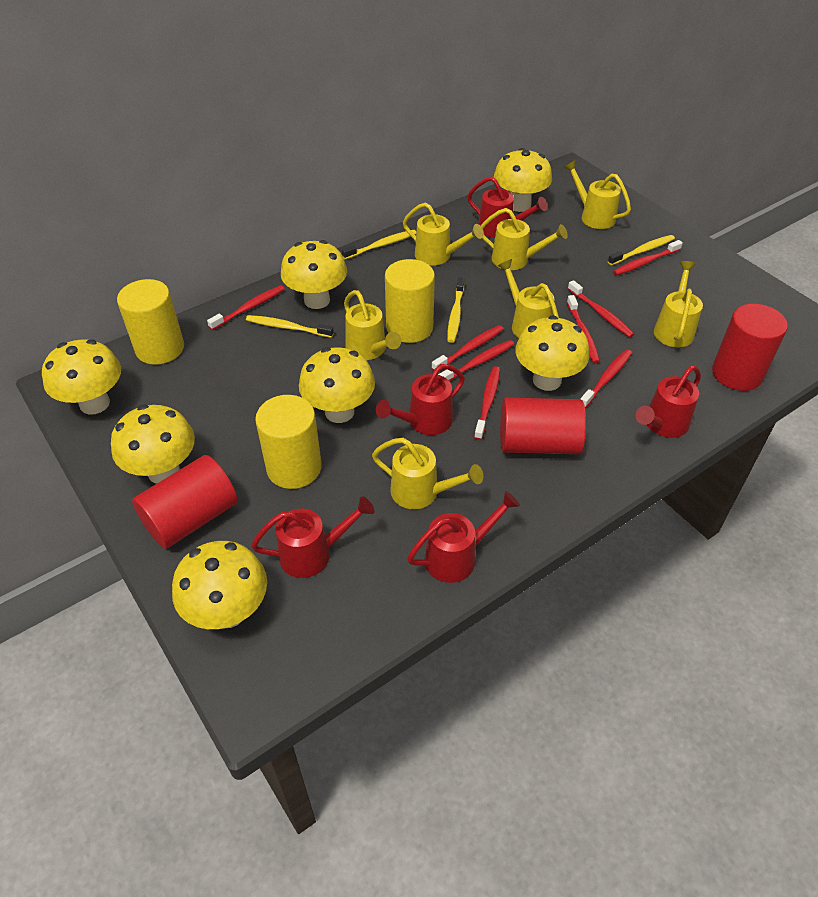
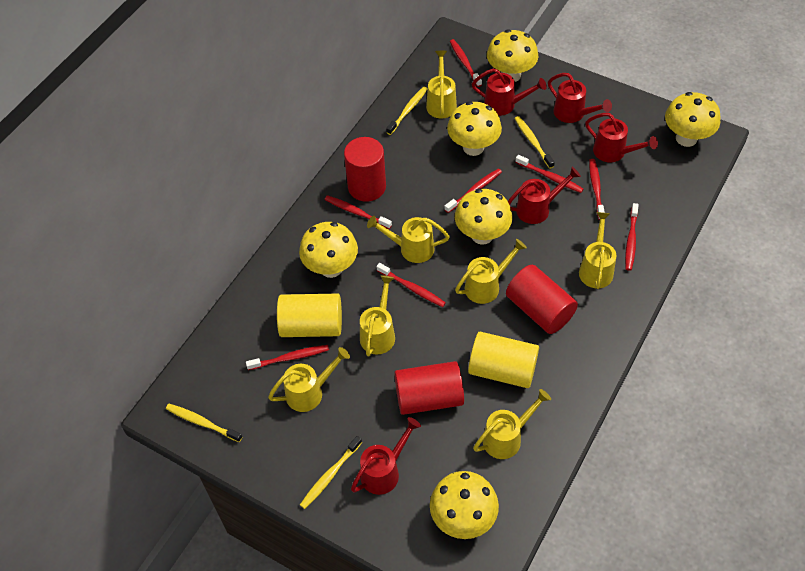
yellow cylinder: [117,279,184,365] [255,395,322,489] [385,259,435,343] = 3 -> [277,294,342,337] [468,332,539,388] = 2
yellow mushroom: [42,339,121,414] [111,405,195,484] [172,541,267,629] [281,240,347,309] [299,347,375,423] [494,148,552,212] [516,315,589,391] = 7 -> [299,222,358,278] [430,471,499,539] [447,101,502,156] [455,189,512,245] [487,29,538,82] [665,92,720,147] = 6

